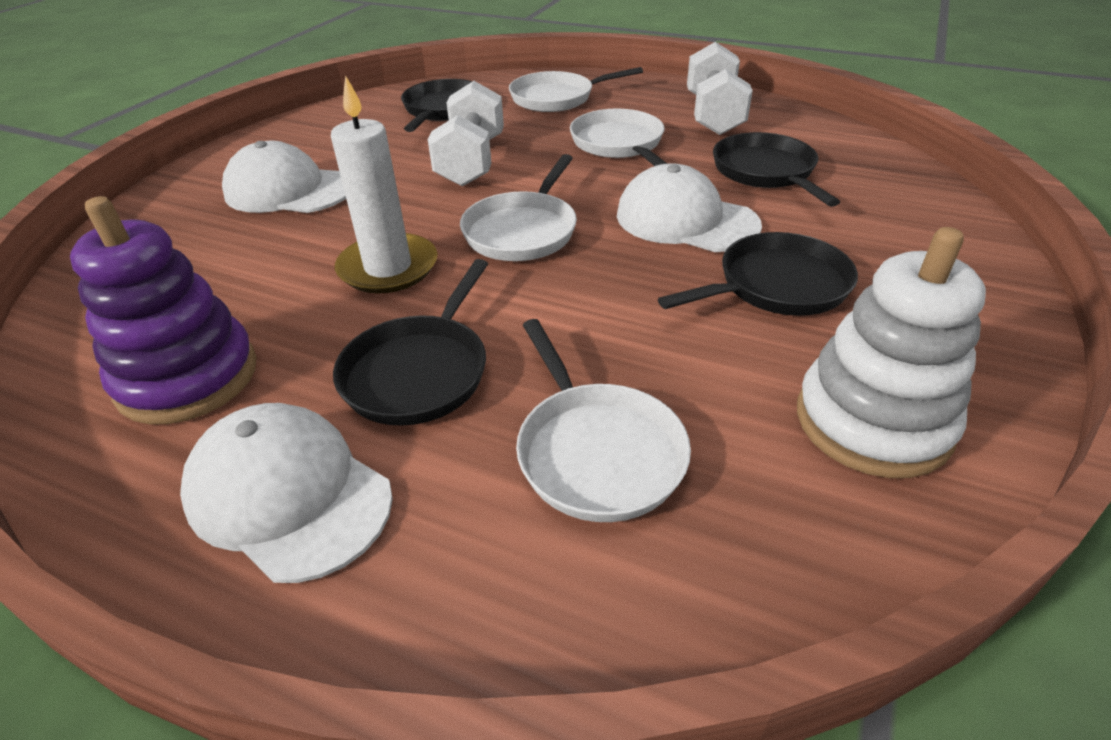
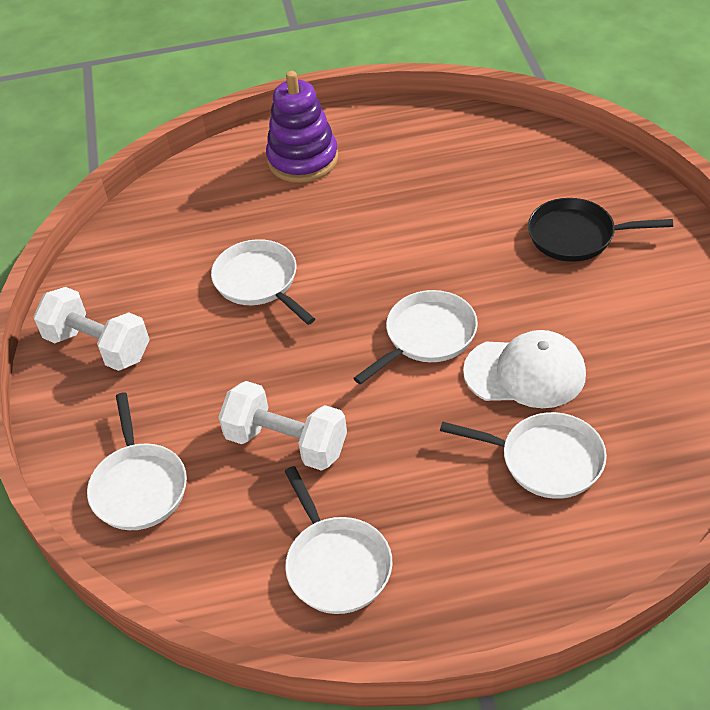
black pan: [333,259,488,426] [401,79,472,132] [658,232,858,316] [713,132,840,207] = 4 -> [528,198,673,262] = 1
white candle: [331,75,437,294] = 1 -> none = 0
white cap: [180,403,393,583] [222,141,346,213] [617,163,762,252] = 3 -> [463,330,586,408] = 1
white pan: [460,154,577,261] [509,67,643,112] [516,319,691,522] [570,109,667,166] = 4 -> [87,393,187,530] [211,239,315,325] [284,466,392,614] [354,290,478,385] [440,412,607,499] = 5
white stacking toy: [797,227,986,478] = 1 -> none = 0

